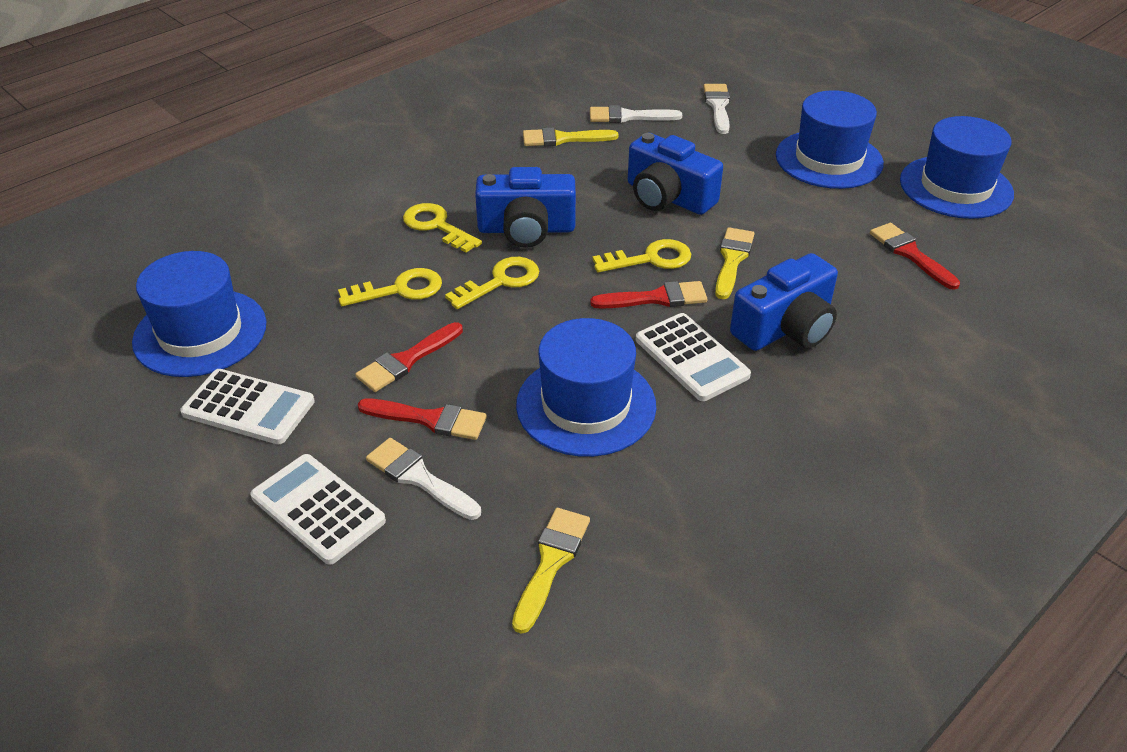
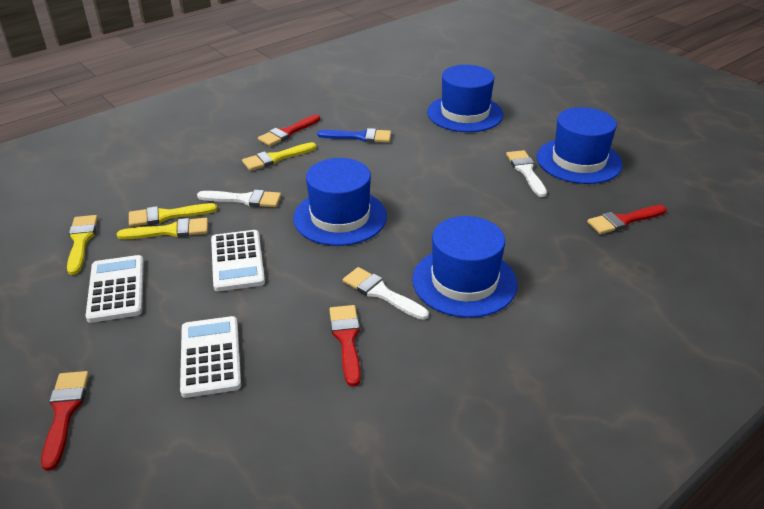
blue brush: none = 0 -> [317,128,391,143] = 1
blue camera: [475,167,576,248] [628,133,723,215] [730,253,838,351] = 3 -> none = 0
yellow brush: [512,508,590,634] [523,127,618,146] [715,227,754,299] = 3 -> [67,215,98,275] [117,218,208,239] [129,203,217,227] [242,142,316,171] = 4
yellow key: [338,268,442,306] [403,203,482,253] [445,257,539,309] [593,239,691,272] = 4 -> none = 0

